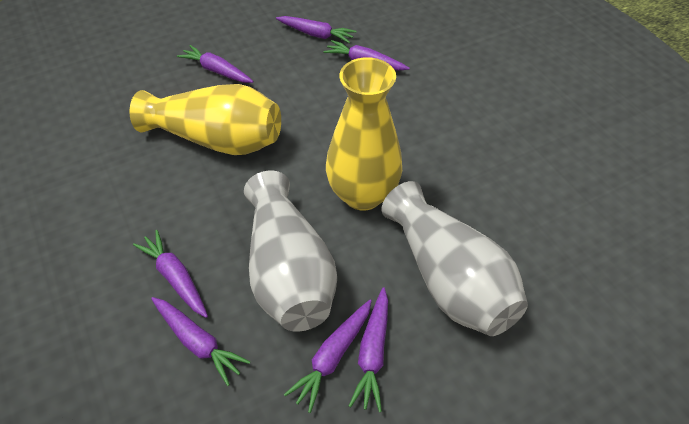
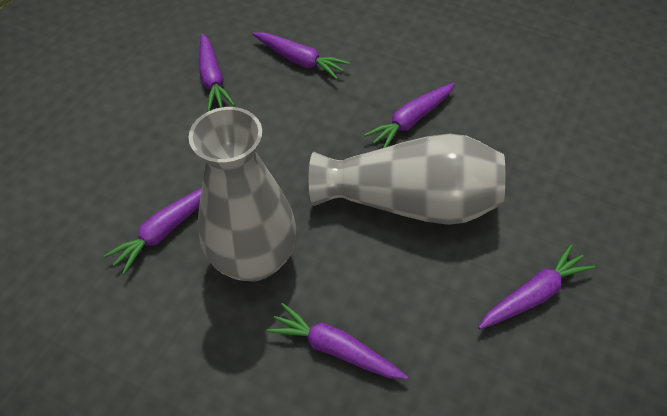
purple carrot: [133,230,208,318] [151,297,250,386] [177,45,254,83] [276,16,356,43] [284,300,372,413] [323,40,410,70] [349,287,388,412] = 7 -> [104,188,202,275] [199,33,235,111] [252,33,350,79] [266,303,408,379] [364,83,455,148] [478,244,595,329] = 6
yellow vase: [130,84,281,155] [326,57,402,211] = 2 -> none = 0

